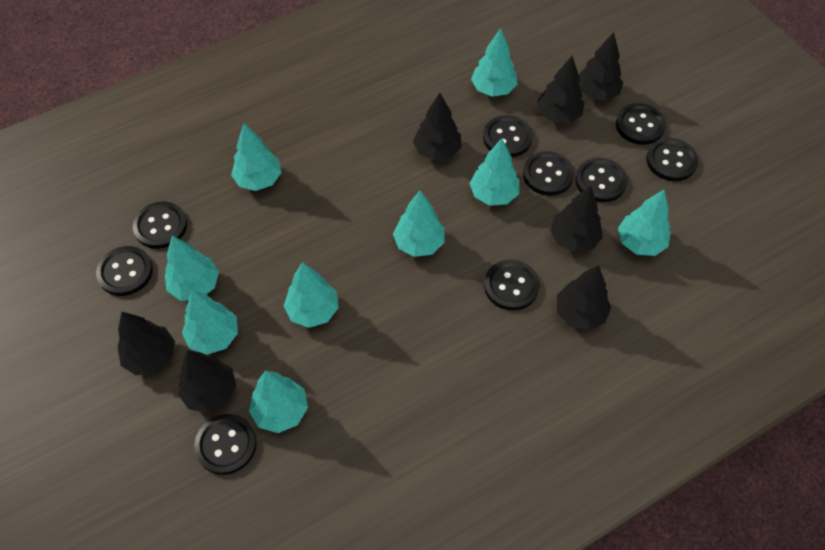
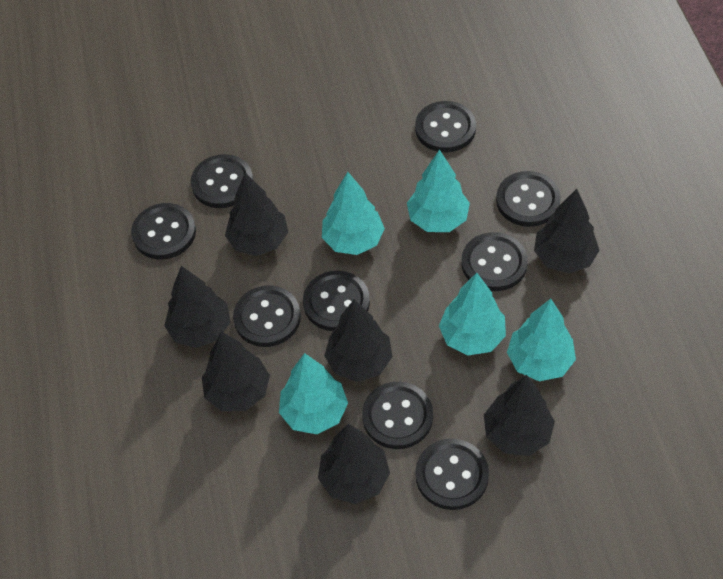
turquoise tree: [165,235,219,301] [182,290,238,355] [231,123,282,191] [249,371,308,433] [284,262,339,328] [393,190,445,257] [469,138,519,206] [471,28,518,97] [618,190,671,256] = 9 -> [279,353,348,434] [322,172,385,255] [407,149,470,232] [439,273,506,355] [507,299,576,381] = 5

